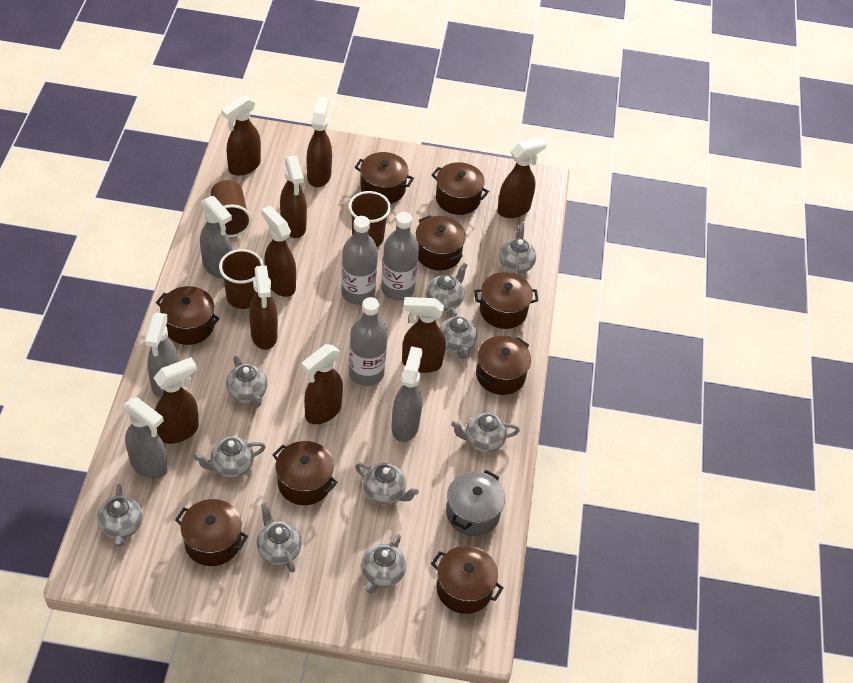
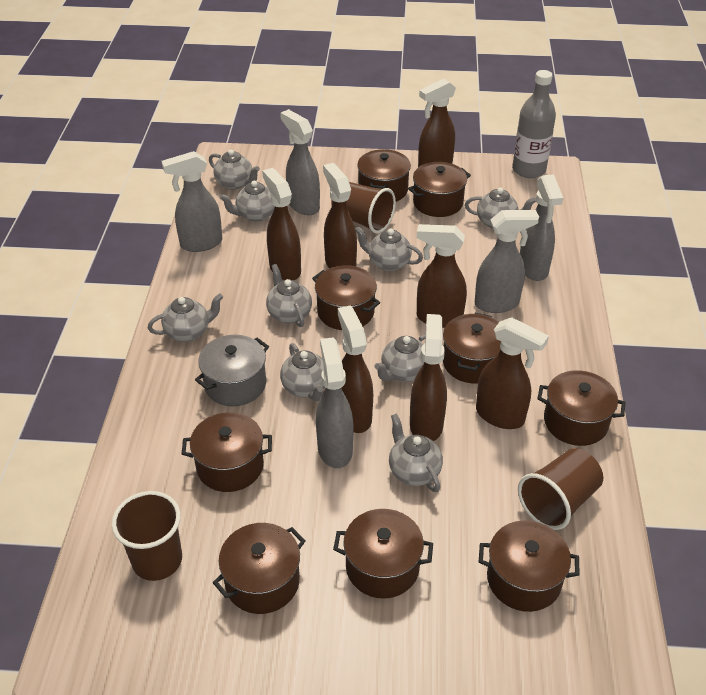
brown spray bottle: [154,357,199,444] [221,95,261,176] [249,266,278,350] [261,206,296,297] [280,155,307,238] [302,344,343,424] [307,96,332,187] [402,297,446,373] [497,137,547,218] = 9 -> [262,168,301,280] [323,163,357,269] [338,306,373,433] [410,314,447,441] [417,224,467,328] [418,79,456,167] [476,317,549,429] = 7
grey bottle: [341,216,378,305] [349,297,388,386] [381,212,419,300] = 3 -> [512,70,556,178] = 1
grey spray bottle: [124,397,168,479] [145,313,179,398] [200,196,232,278] [392,346,423,442] = 4 -> [162,151,222,252] [280,109,320,215] [316,337,354,468] [475,210,539,313] [520,174,563,281] = 5
grey teapot: [97,484,143,547] [194,436,266,478] [226,356,268,408] [257,503,302,573] [355,463,419,504] [361,534,406,594] [426,263,467,311] [440,307,477,359] [451,413,520,452] [499,222,536,275] = 10 -> [148,293,223,342] [209,150,260,190] [219,180,275,222] [266,264,312,327] [280,343,326,401] [355,226,423,272] [374,334,426,382] [389,413,443,492] [465,187,536,229] = 9

